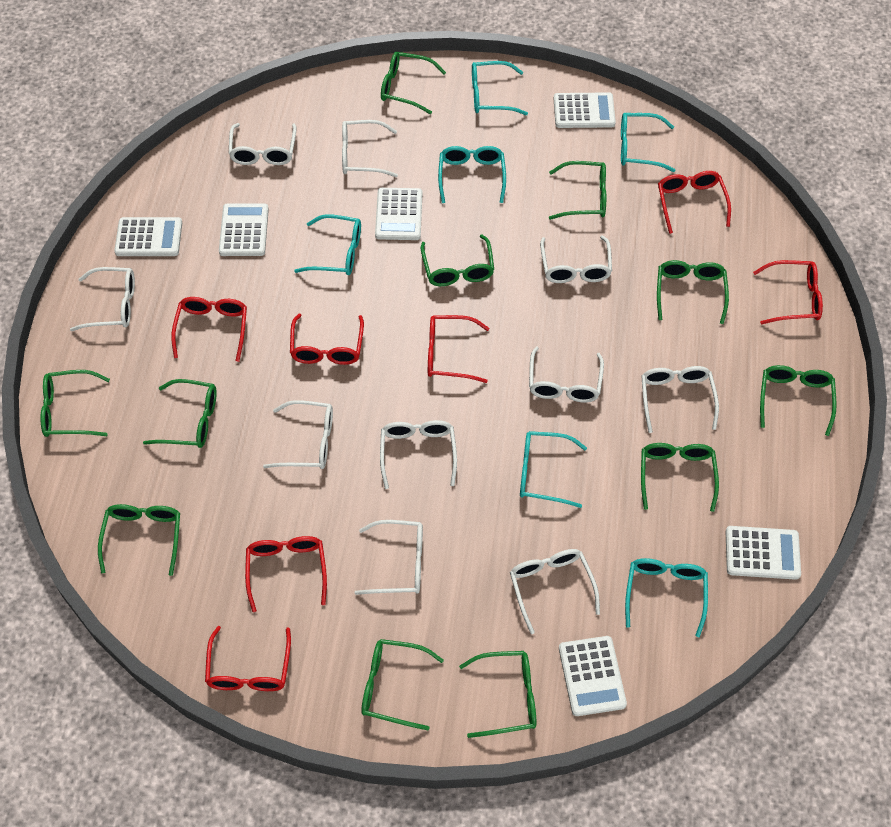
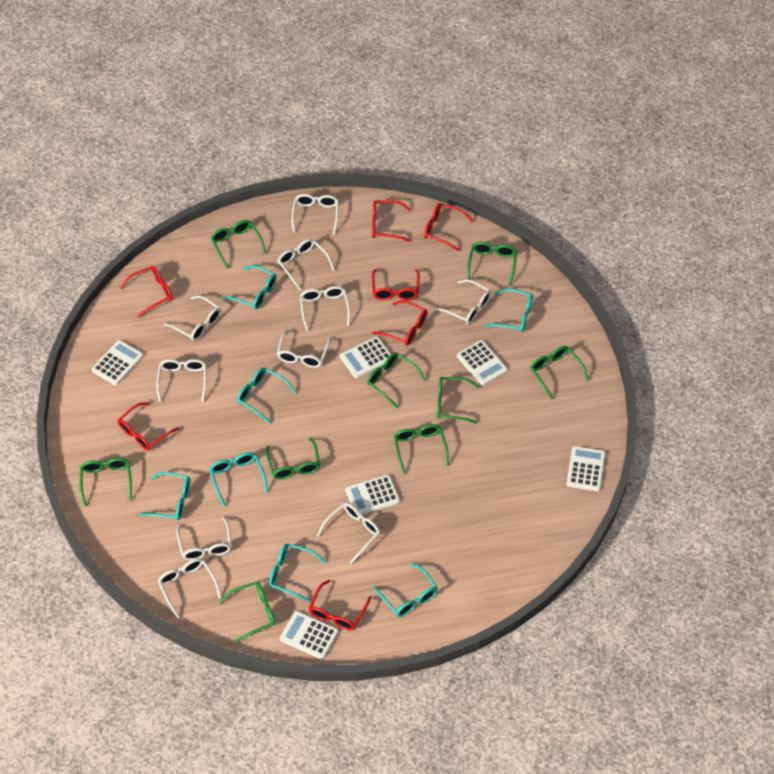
green glasses: [40,370,110,437] [98,504,180,576] [143,379,217,448] [361,639,444,731] [381,52,446,114] [421,234,494,286] [459,651,537,738] [549,161,606,220] [641,443,719,512] [657,260,729,324] [760,365,837,436] = 11 -> [80,458,132,506] [211,220,266,269] [218,581,276,643] [266,438,320,479] [367,353,426,408] [394,424,449,474] [437,377,480,424] [467,242,517,286] [530,346,589,400] = 9
turquoise glasses: [294,214,361,275] [438,146,506,203] [472,61,528,115] [520,431,587,508] [621,113,675,172] [625,558,708,637] = 6 -> [139,472,191,520] [210,452,268,506] [223,265,277,309] [237,368,296,423] [269,544,326,602] [374,563,438,617] [484,289,533,332] = 7

